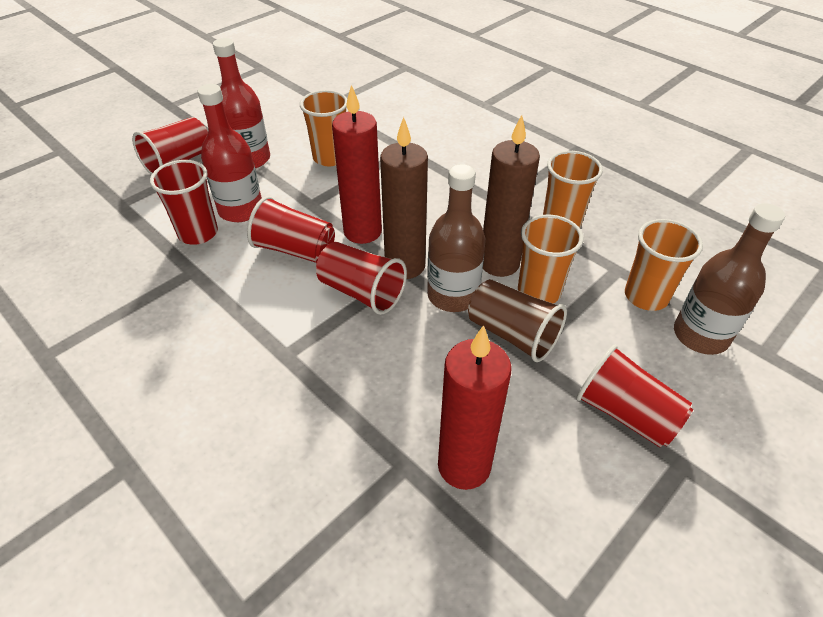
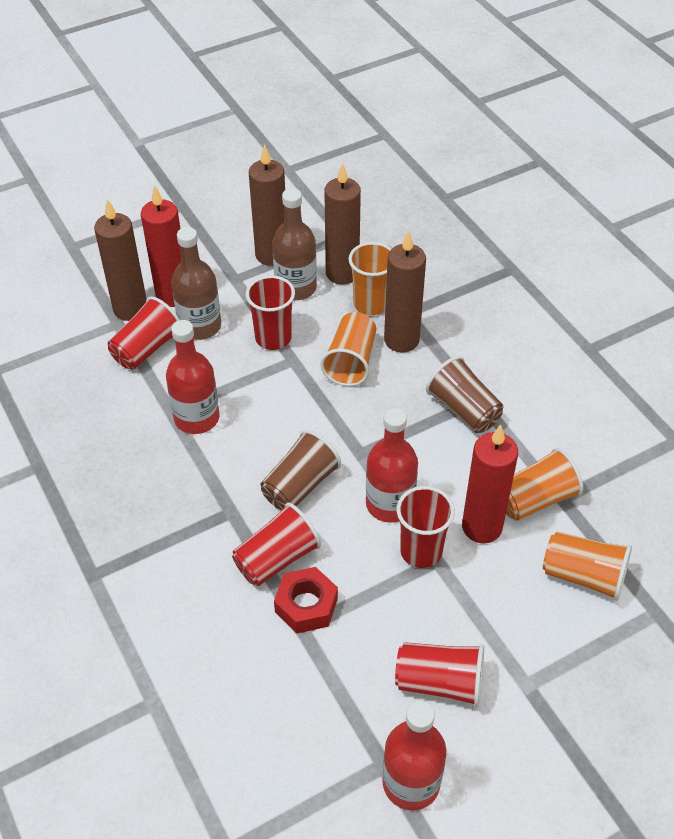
brown candle: [380,117,428,279] [483,115,540,277] = 2 -> [94,199,146,321] [249,145,285,266] [324,163,361,285] [384,231,426,352] = 4
brown cup: [468,279,567,362] = 1 -> [261,430,341,511] [426,356,503,433] = 2
red bottle: [197,84,262,222] [213,38,270,168] = 2 -> [166,320,220,434] [366,408,418,523] [382,701,446,810] = 3
red nut: none = 0 -> [274,567,338,633] = 1

